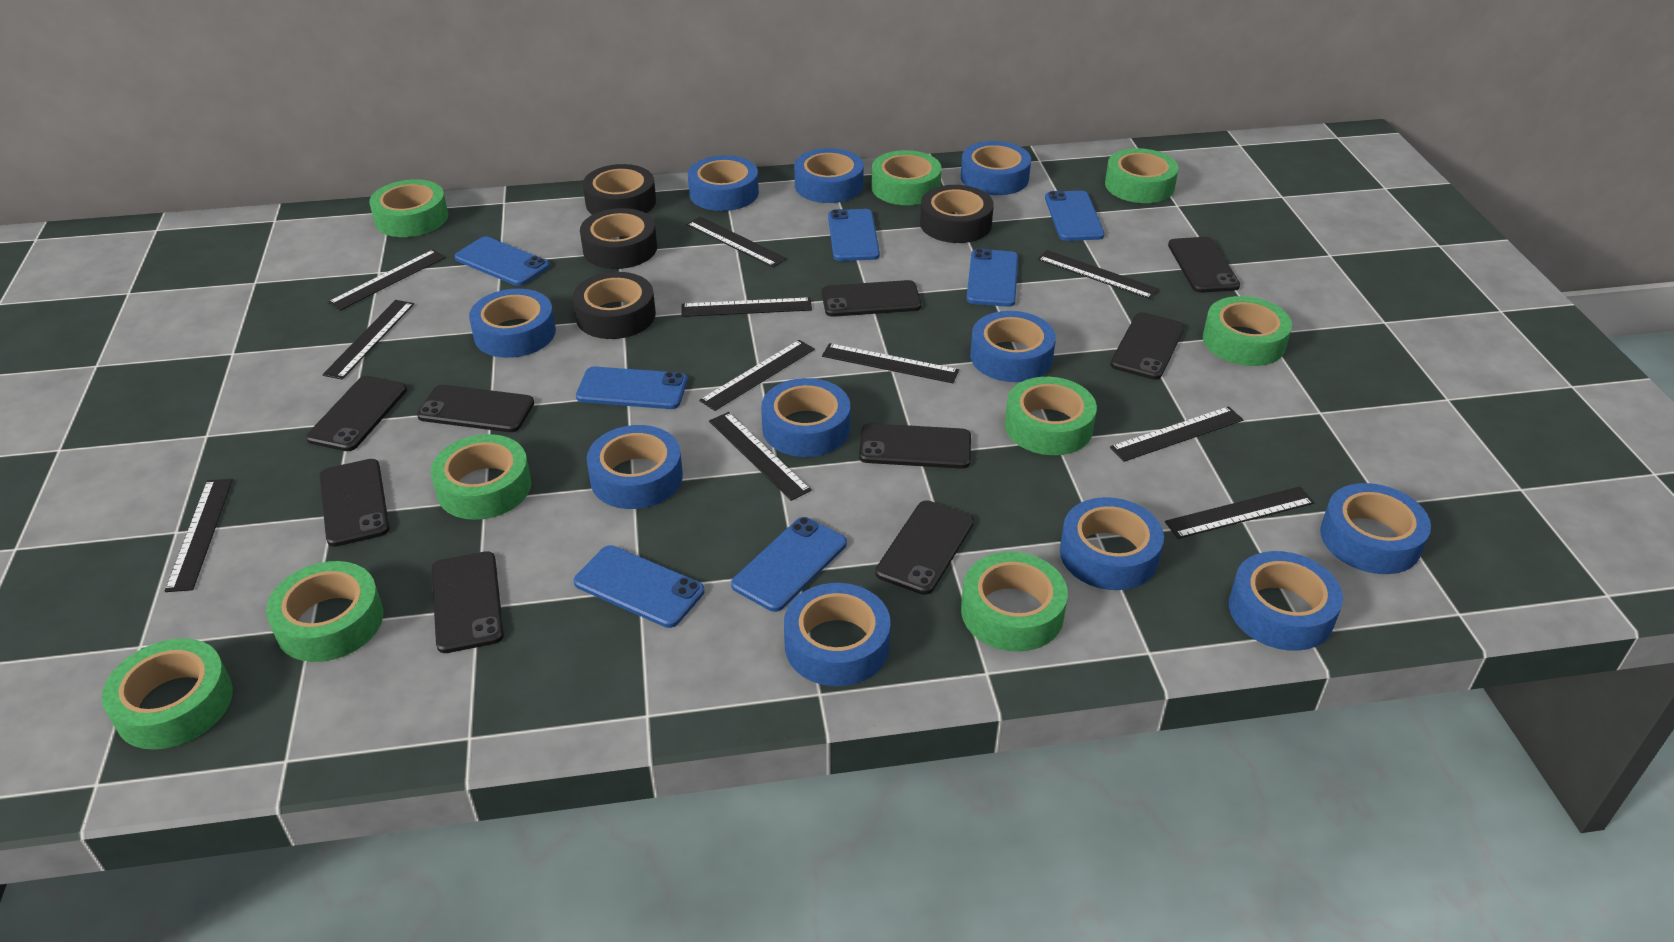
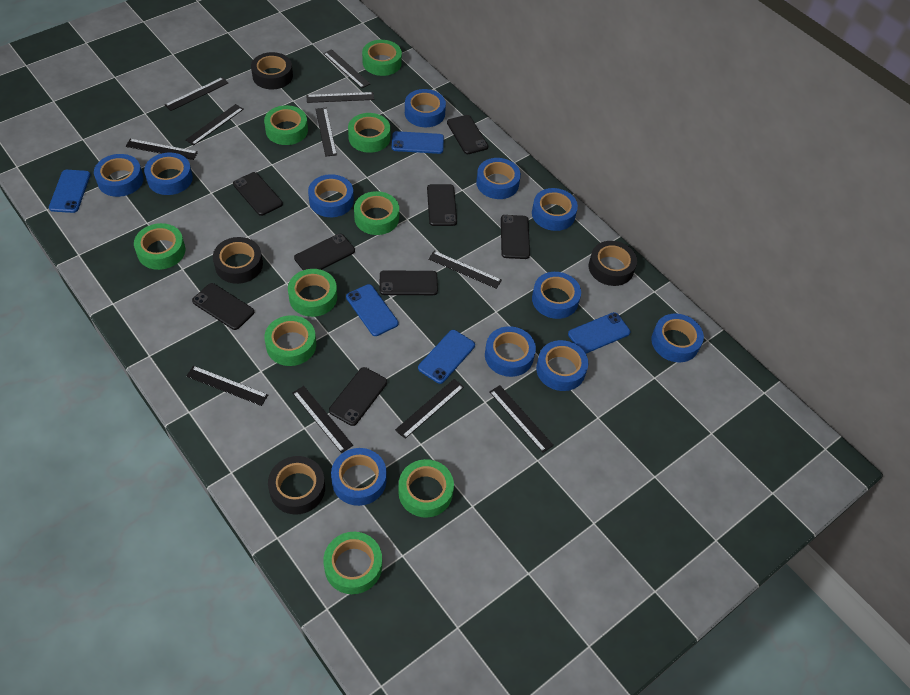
black phone: [306,376,407,451] [320,459,389,547] [417,385,534,432] [432,551,504,653] [822,280,921,317] [859,423,971,469] [875,500,974,595] [1110,312,1185,380] [1168,237,1240,293] = 9 -> [192,283,254,330] [233,172,283,216] [294,234,355,270] [329,367,387,426] [380,270,438,295] [427,184,457,226] [447,115,488,154] [501,215,530,259] = 8
blue phone: [455,236,550,286] [574,545,704,628] [576,366,688,409] [731,517,847,612] [828,209,880,261] [966,249,1018,307] [1045,191,1105,241] = 7 -> [49,170,91,213] [346,284,399,336] [392,131,444,154] [418,330,475,384] [568,312,631,354] = 5

